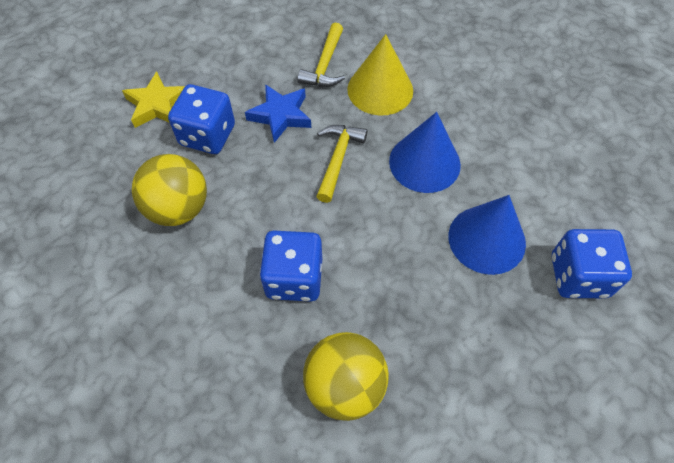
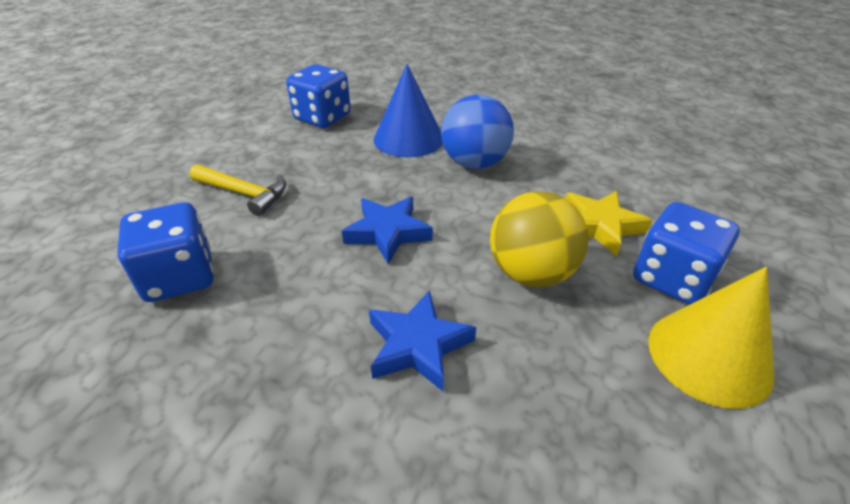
blue ball: none = 0 -> [441,95,514,169] = 1
blue cone: [389,112,461,193] [448,195,526,275] = 2 -> [374,64,443,157] = 1
blue star: [245,84,311,143] = 1 -> [342,197,433,264] [369,290,476,391] = 2
yellow ball: [132,154,207,226] [303,332,389,421] = 2 -> [490,191,589,287] = 1
yellow hammer: [298,23,345,87] [316,125,367,203] = 2 -> [190,164,286,216] = 1

